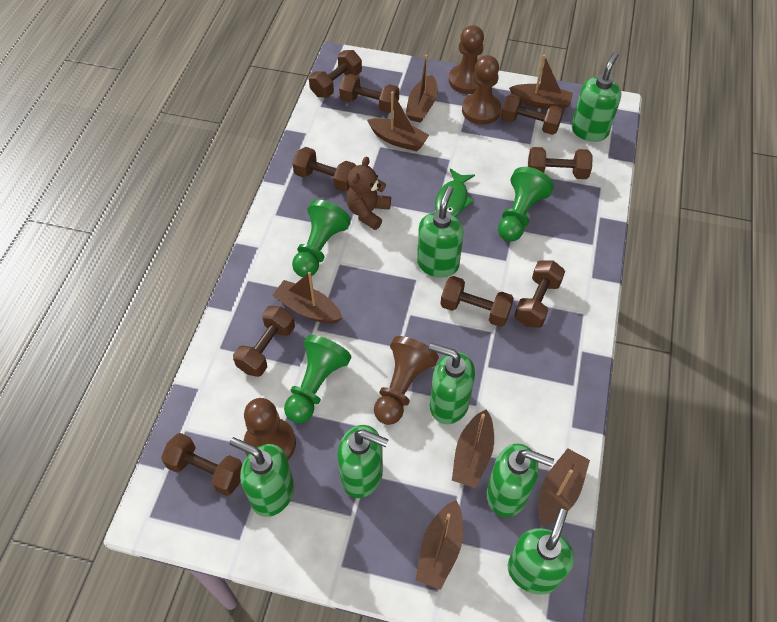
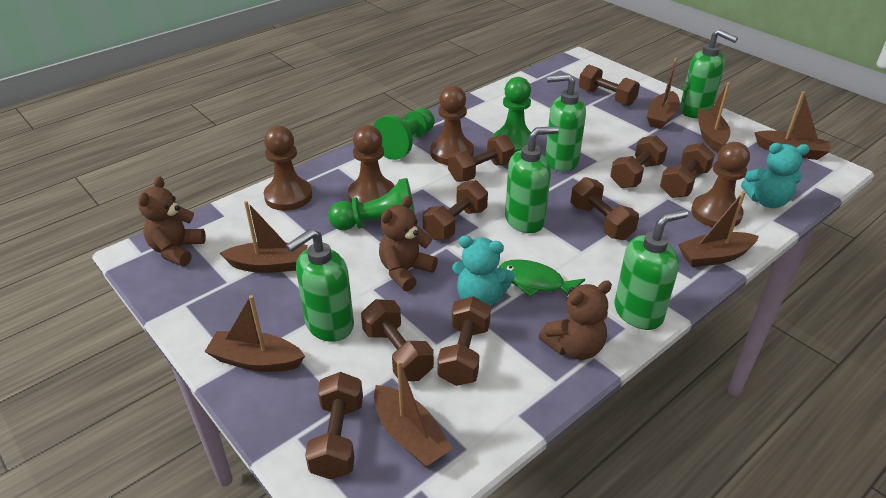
brown teddy bear: [346,157,391,230] = 1 -> [138,176,206,266] [379,196,438,291] [539,280,612,360] = 3
green soap dispenser: [229,437,294,517] [337,425,389,498] [417,186,464,278] [429,343,475,424] [487,443,554,517] [508,509,574,595] [572,52,621,142] = 7 -> [286,229,354,342] [505,126,559,233] [545,74,586,172] [615,209,688,330] [680,29,738,118] = 5
turquoise teddy bear: none = 0 -> [452,236,515,306] [741,143,810,208] = 2

